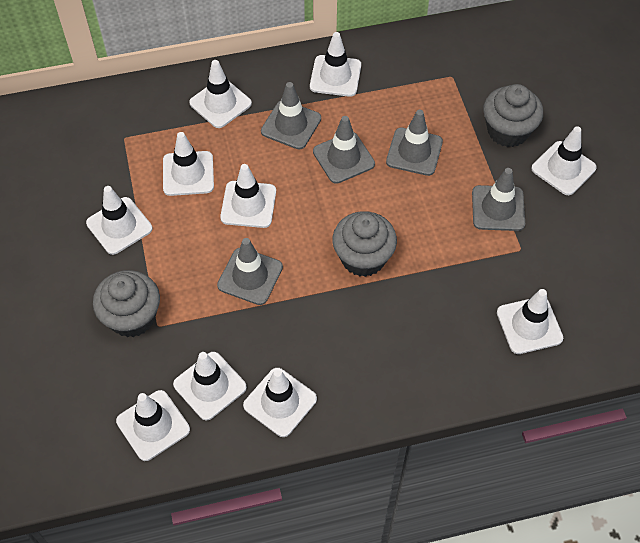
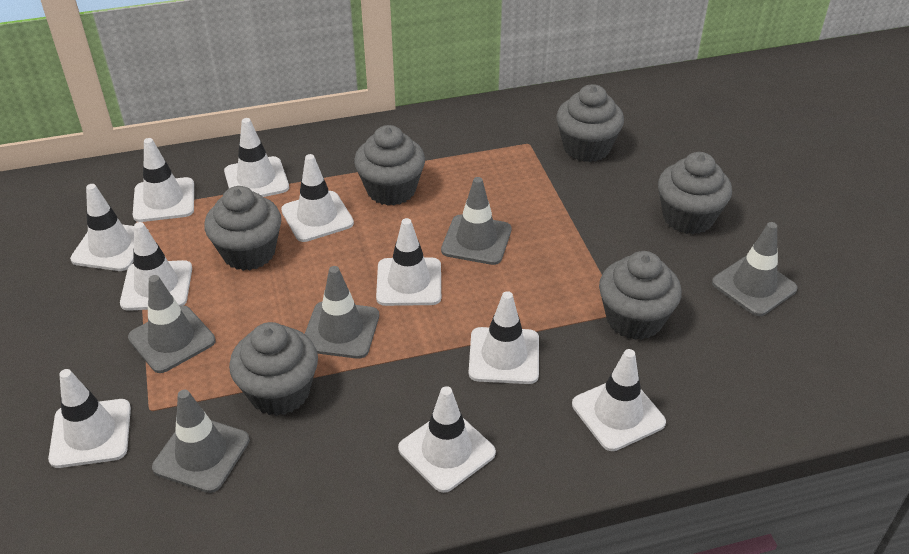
grey cupcake: [93,270,160,337] [332,211,397,277] [483,84,543,147] = 3 -> [204,186,281,271] [229,322,318,416] [354,125,425,206] [556,84,624,162] [599,251,682,340] [658,152,732,234] = 6

